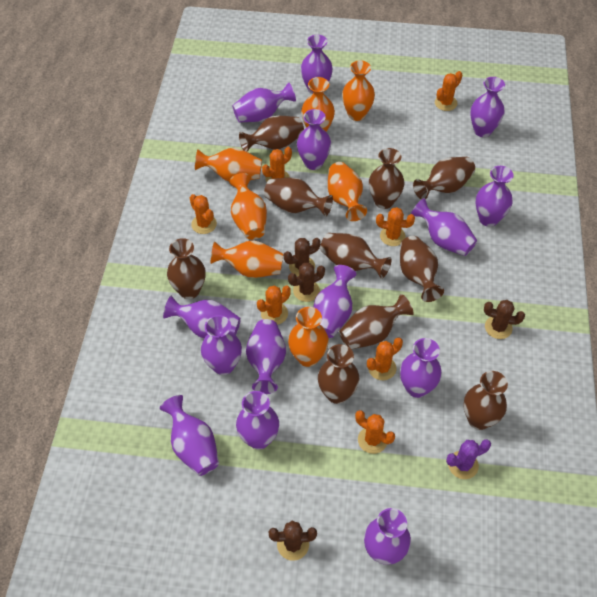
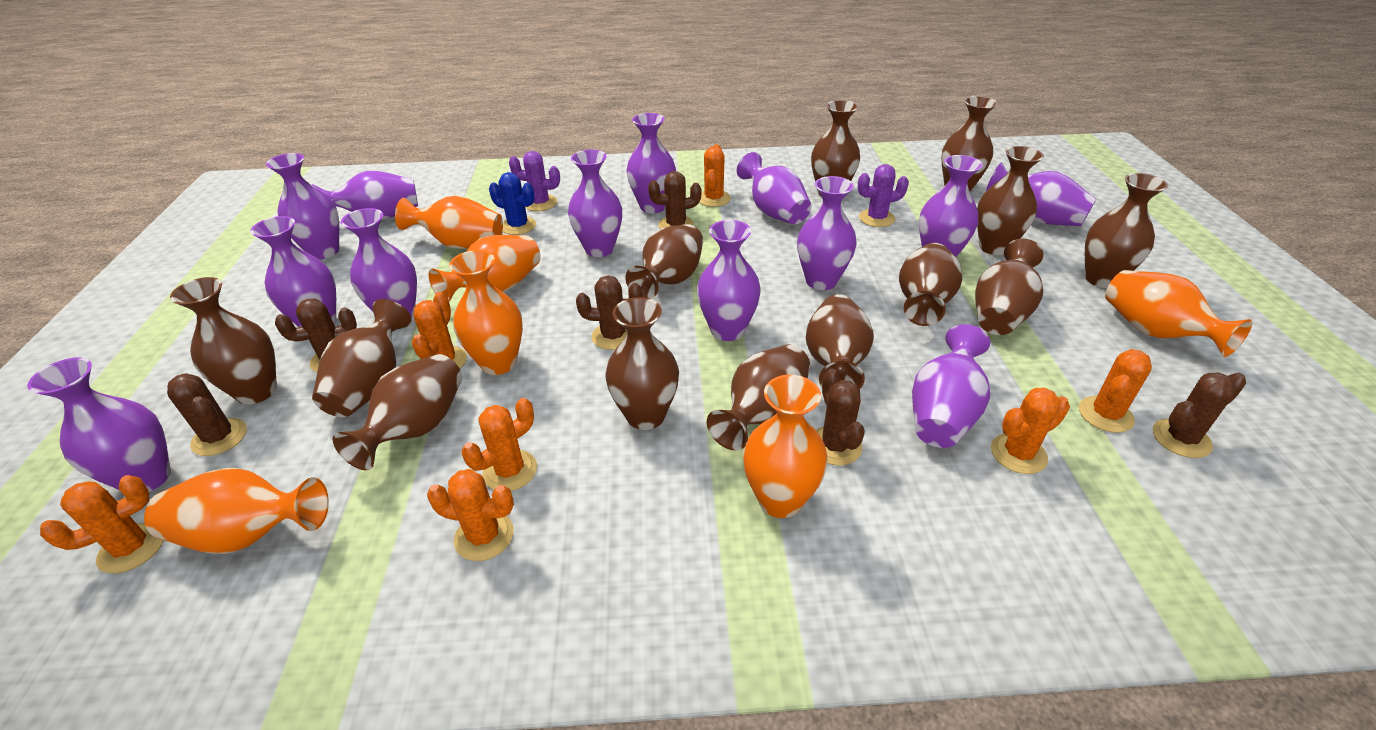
blue cactus: none = 0 -> [489,172,536,235] = 1
brown cactus: [269,521,317,561] [284,238,321,276] [288,263,325,302] [484,300,525,339] = 4 -> [167,373,247,456] [275,299,357,372] [576,276,642,350] [648,171,702,229] [816,369,865,466] [1153,372,1246,458] = 6
brown vase: [167,238,206,299] [239,115,304,152] [264,177,333,216] [318,344,359,404] [320,233,392,279] [339,294,414,349] [369,148,404,209] [400,236,444,302] [413,157,475,199] [463,371,508,430] = 10 -> [170,277,277,405] [312,299,412,417] [333,354,462,470] [605,297,679,430] [625,224,703,299] [707,344,810,451] [806,294,874,389] [811,100,860,197] [899,243,962,326] [941,96,997,192] [975,239,1043,335] [977,146,1044,255] [1085,173,1168,288] = 13
orange vase: [195,148,262,182] [211,240,283,278] [229,173,267,240] [288,307,329,367] [301,77,335,132] [328,162,367,221] [342,60,375,121] = 7 -> [144,468,329,554] [395,196,503,249] [429,235,541,302] [449,250,523,375] [743,375,828,518] [1105,270,1252,357] = 6
purple cactus: [446,439,491,479] = 1 -> [509,151,560,211] [858,164,909,227] = 2
purple vase: [160,395,219,476] [163,296,241,338] [201,315,242,375] [232,82,296,123] [236,391,279,449] [246,319,286,394] [297,109,331,170] [301,35,333,94] [314,265,356,338] [364,508,411,565] [400,338,442,398] [411,198,477,256] [470,77,505,137] [476,166,514,227] = 14 -> [27,357,171,492] [250,216,336,327] [266,153,339,259] [312,171,418,220] [341,208,417,319] [568,150,622,257] [627,113,676,213] [697,220,761,341] [737,152,811,224] [797,176,857,290] [912,324,990,448] [919,155,983,258] [986,163,1096,226] = 13

